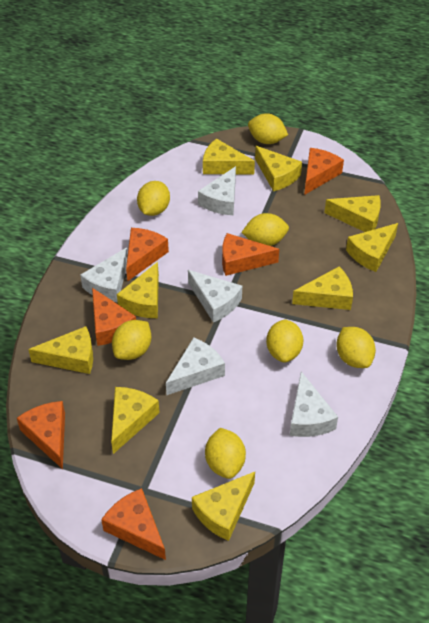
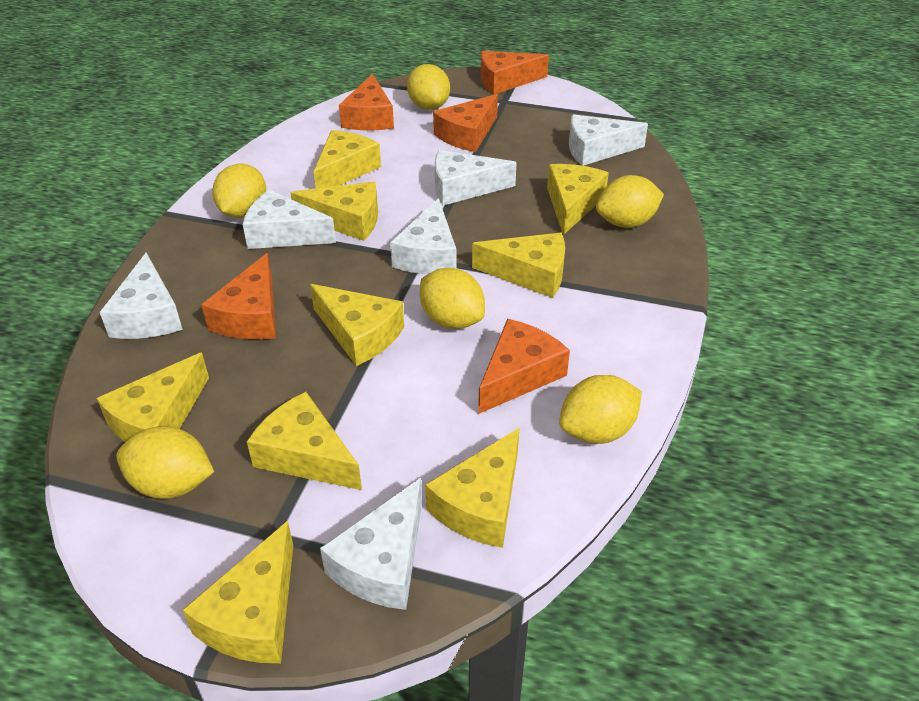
orange cheese: [17,401,65,469] [92,288,136,346] [101,488,166,560] [126,228,169,281] [222,233,279,276] [304,148,344,195] = 6 -> [201,253,276,339] [339,74,394,130] [433,94,498,152] [478,319,570,414] [481,51,549,95] = 5
white cheese: [80,248,128,303] [166,337,225,395] [188,270,242,323] [198,166,236,215] [290,371,338,437] = 5 -> [100,253,183,339] [243,190,336,249] [320,478,422,610] [390,198,456,274] [435,150,517,206] [569,114,648,166] = 6
yellow lemon: [112,320,151,360] [137,181,170,216] [205,428,246,479] [241,213,289,246] [248,113,288,144] [266,319,303,362] [336,327,376,368] = 7 -> [116,426,214,499] [212,164,266,218] [407,64,450,110] [420,268,485,329] [559,375,642,444] [596,175,664,228] = 6

